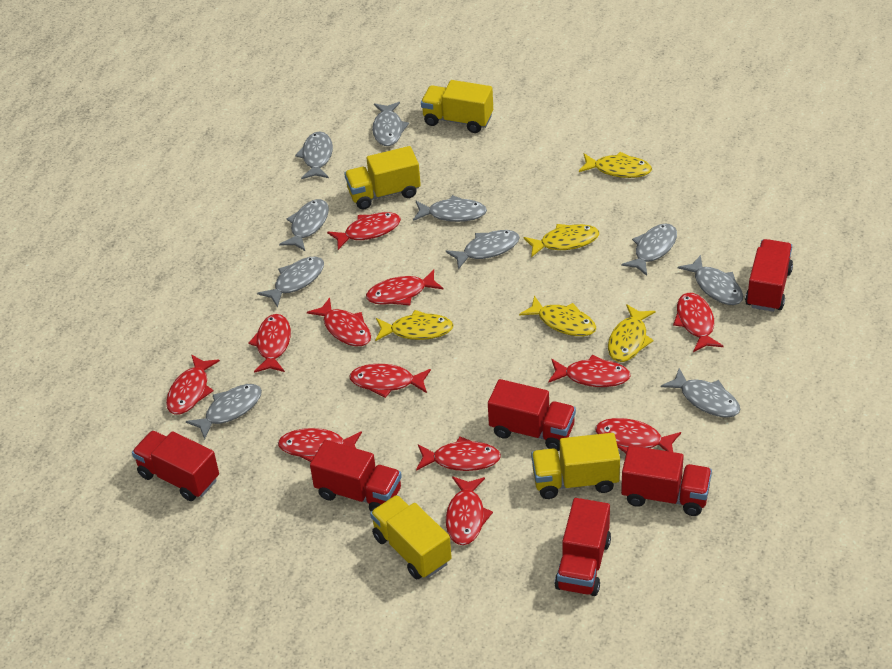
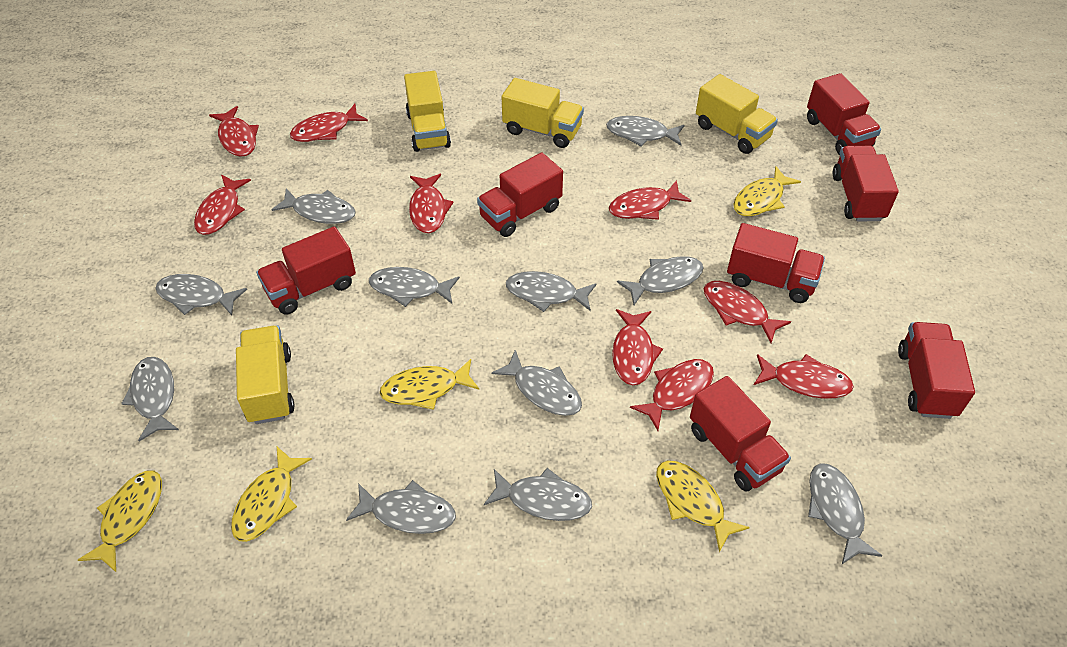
grey fish: [186,384,262,439] [257,257,324,308] [279,199,329,251] [295,132,333,179] [372,102,409,146] [413,195,487,222] [446,230,520,270] [621,223,677,276] [661,368,740,418] [678,255,743,305] = 10 -> [121,357,179,441] [155,274,247,315] [272,188,356,224] [346,480,456,534] [369,267,460,307] [484,468,592,521] [492,350,582,416] [506,271,597,312] [606,116,685,147] [617,256,704,305] [808,463,883,564] = 11
red fish: [166,354,220,415] [248,314,291,373] [278,428,362,462] [307,297,371,346] [327,212,401,250] [349,364,431,398] [366,269,444,305] [416,436,501,471] [446,477,493,545] [548,354,631,387] [596,418,681,453] [673,293,724,352] = 12 -> [194,175,251,235] [209,106,259,157] [290,104,368,142] [409,174,454,233] [609,180,691,220] [612,309,663,385] [630,359,714,431] [703,281,791,343] [754,354,854,399] = 9
red truck: [132,431,219,501] [310,440,402,511] [488,379,576,451] [554,498,611,596] [621,445,712,516] [745,239,793,312] = 6 -> [256,226,356,314] [477,152,563,237] [690,376,791,491] [727,223,825,303] [807,73,881,155] [833,146,899,221] [898,322,975,419] = 7

